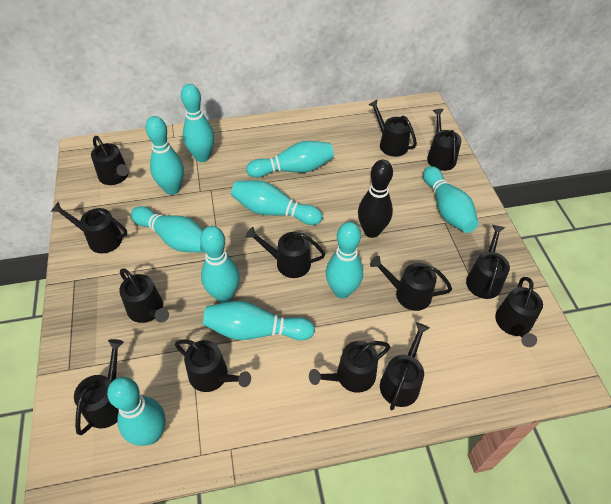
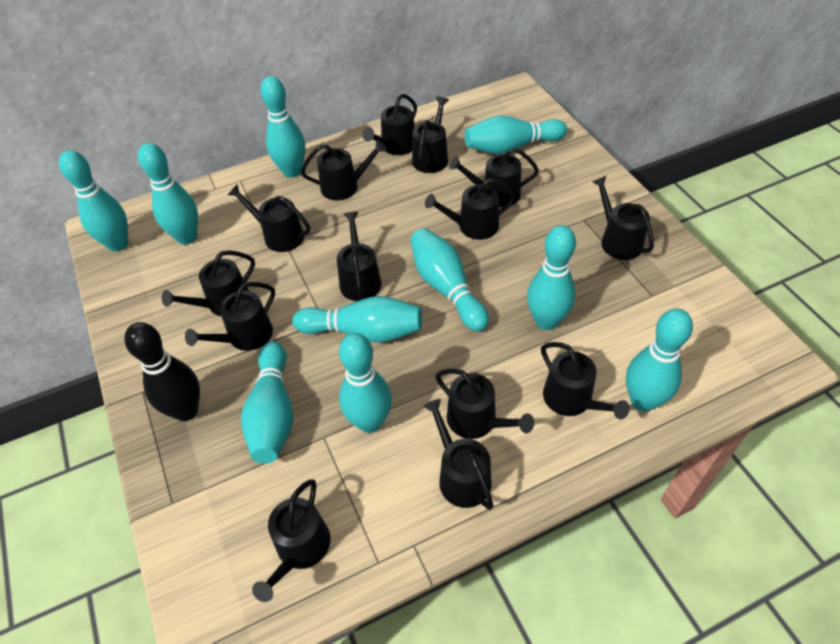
black watering can: [51,202,127,253] [74,339,124,435] [91,136,129,185] [119,268,169,323] [175,339,251,392] [246,227,325,278] [309,341,390,393] [368,99,417,157] [370,256,452,311] [380,322,430,410] [427,109,461,171] [466,225,510,299] [495,277,543,347] = 13 -> [162,250,255,316] [185,282,275,351] [228,184,310,252] [252,480,330,602] [301,140,387,201] [337,212,382,301] [362,94,417,155] [412,97,449,173] [423,399,494,510] [425,178,516,240] [435,368,534,439] [449,148,539,207] [541,342,630,420] [592,176,654,260] = 14

